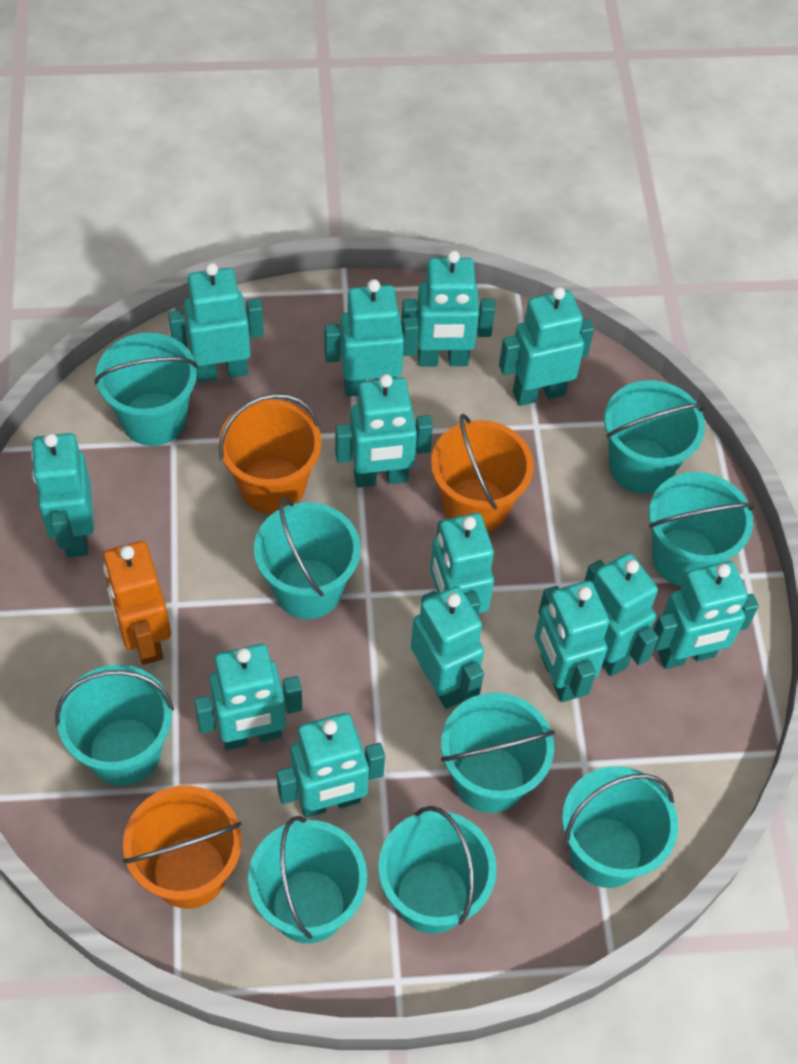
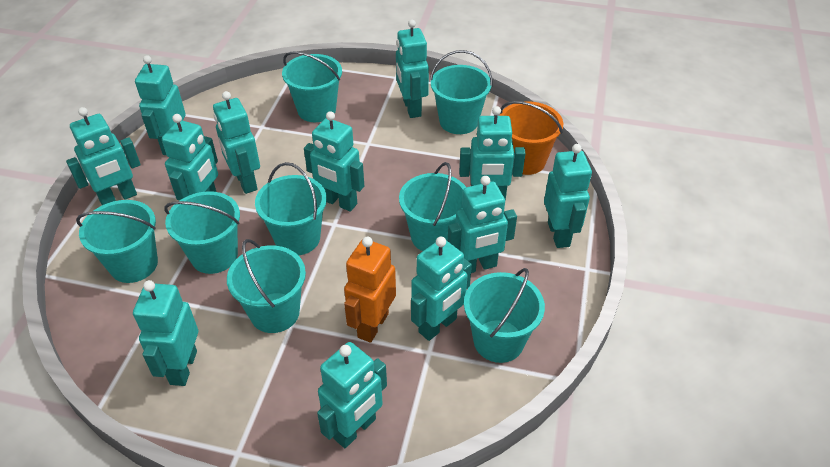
orange bucket: [123,785,242,909] [219,394,322,514] [431,413,534,533] = 3 -> [499,101,563,175] = 1
turquoise bucket: [55,665,174,786] [94,333,198,446] [248,816,367,943] [254,498,360,619] [378,806,497,934] [441,693,555,813] [562,766,678,888] [604,380,705,493] [649,472,755,586] = 9 -> [76,200,158,283] [164,191,240,274] [227,239,306,333] [255,162,327,255] [282,51,342,122] [399,162,466,251] [430,50,493,134] [464,268,545,363] = 8
turquoise robot: [31,433,94,557] [168,263,264,382] [194,644,302,750] [276,713,385,818] [324,279,419,396] [335,374,433,488] [401,250,495,367] [411,586,484,709] [430,513,494,616] [499,287,594,406] [535,581,609,702] [584,553,659,676] [654,561,759,669] = 13 -> [66,107,141,205] [133,280,198,386] [135,55,186,155] [162,114,218,200] [213,91,260,194] [304,111,364,212] [317,342,387,448] [396,20,429,118] [411,237,472,341] [448,176,517,273] [459,106,526,200] [544,144,592,248] = 12

